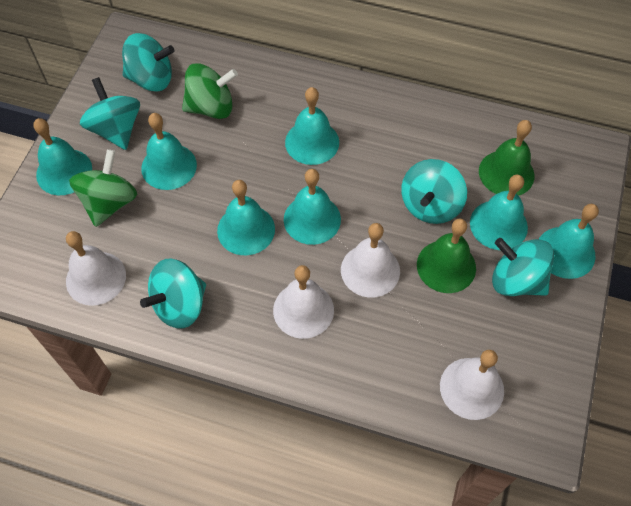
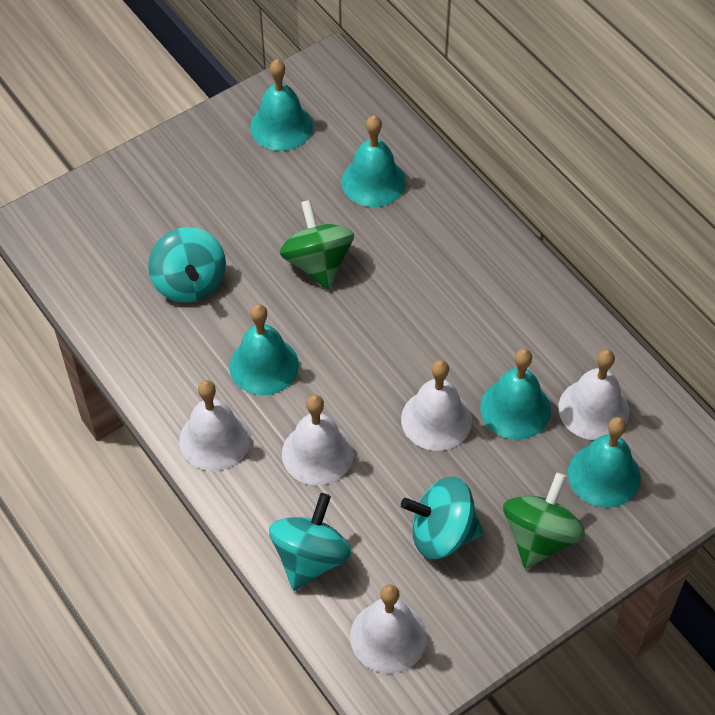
green bell: [417,219,476,293] [479,120,534,196] = 2 -> none = 0
turquoise bell: [33,118,92,195] [141,113,197,190] [217,180,275,255] [284,169,341,245] [285,87,339,165] [470,175,528,250] [539,204,599,279] = 7 -> [230,304,299,395] [250,59,313,151] [341,116,406,207] [480,349,551,440] [568,417,641,508] = 5
turquoise spinning top: [80,77,140,150] [122,33,174,91] [140,258,206,329] [401,159,467,224] [492,238,554,296] = 5 -> [148,227,226,303] [269,493,352,591] [401,477,483,559] = 3
white bell: [66,231,126,306] [273,265,334,339] [341,223,400,297] [440,350,504,420] = 4 -> [179,380,251,471] [282,395,354,486] [350,584,427,673] [401,360,472,451] [558,349,629,440] = 5

